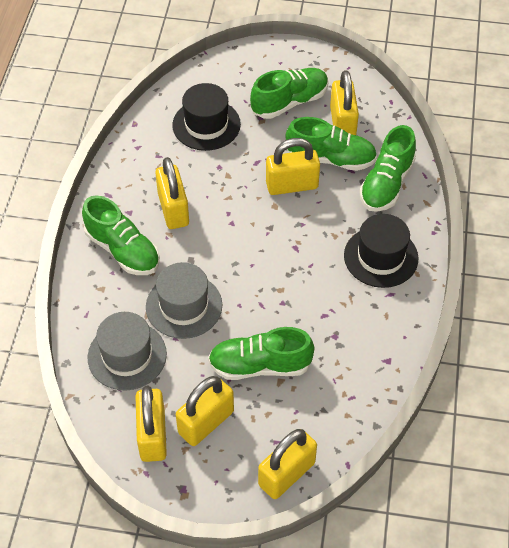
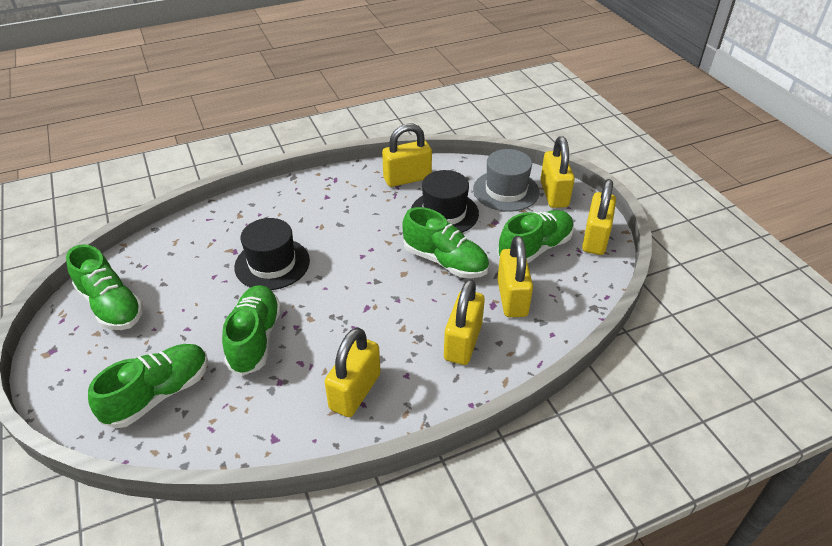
grey hat: [87,312,167,391] [146,262,222,339] = 2 -> [473,149,540,212] = 1

